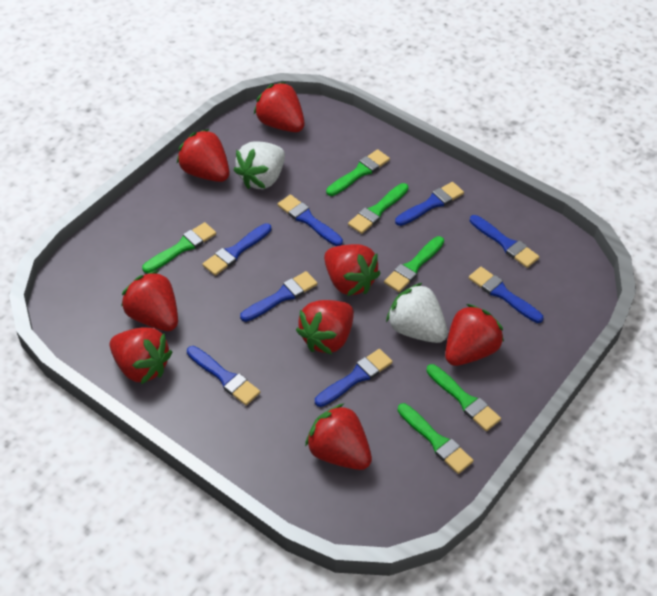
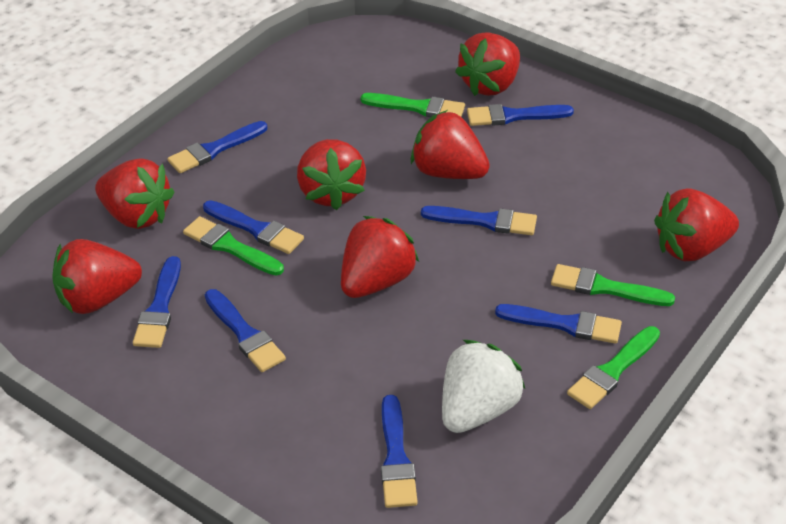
green brush: [142,222,216,273] [326,149,390,196] [348,183,408,234] [384,236,444,292] [397,403,474,474] [426,364,501,431] = 6 -> [183,216,284,276] [361,93,465,117] [551,264,675,306] [567,326,660,409] = 4
red strawberry: [110,327,172,384] [121,270,178,331] [177,129,229,182] [254,82,305,132] [296,300,354,354] [305,404,372,470] [324,244,381,296] [445,304,504,366] = 8 -> [52,239,142,314] [95,158,174,229] [297,139,366,210] [341,216,419,298] [411,110,490,179] [455,32,520,96] [654,189,739,261] = 7
white strawberry: [234,142,285,189] [386,283,448,343] = 2 -> [442,340,525,433] = 1

